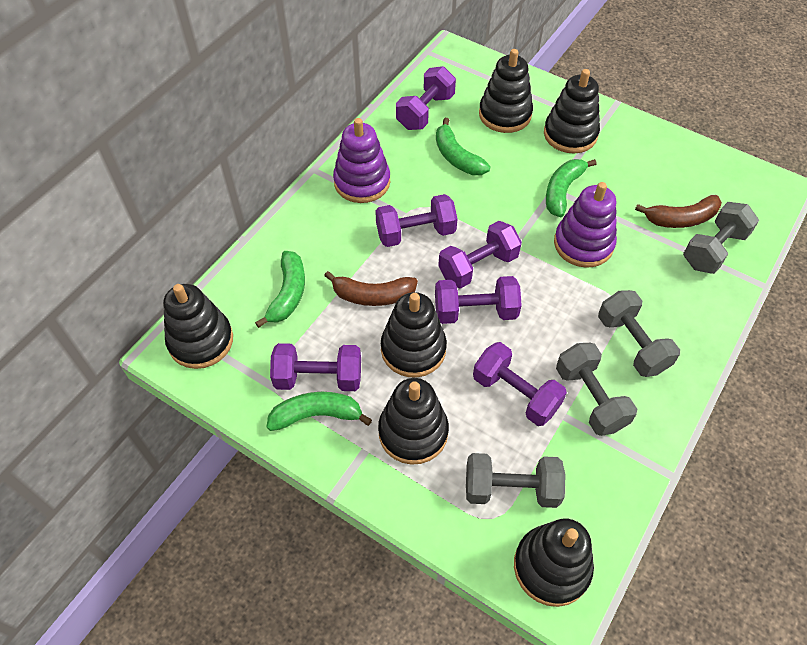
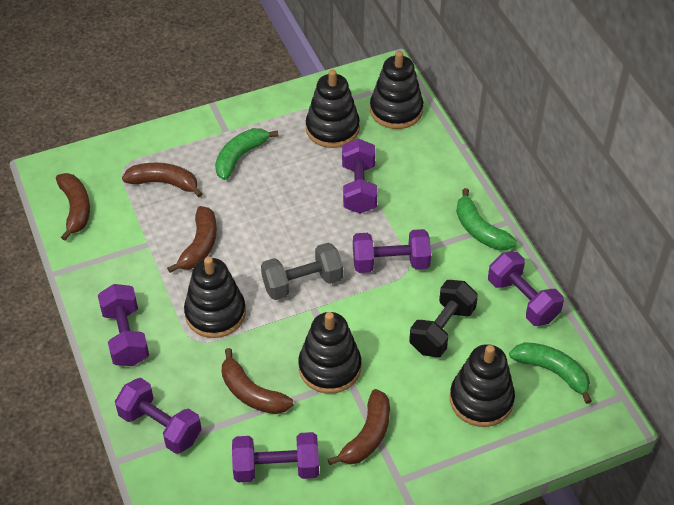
black dumbbell: none = 0 -> [409,280,478,357] = 1
black stacking toy: [163,284,233,369] [378,378,449,465] [381,292,447,378] [479,49,533,133] [514,519,594,607] [544,69,600,154] = 6 -> [184,257,246,338] [298,312,361,394] [306,70,360,148] [370,51,423,129] [450,344,515,427] = 5
brown banana: [324,271,418,306] [635,195,722,228] = 2 -> [56,173,90,241] [122,163,203,197] [167,206,217,273] [222,348,293,414] [328,389,390,465] = 5
green banana: [255,251,305,328] [266,392,372,431] [436,118,490,175] [546,159,597,217] = 4 -> [215,128,279,180] [456,188,517,251] [509,342,592,404] = 3
grey dumbbell: [466,453,566,508] [556,343,637,436] [598,290,680,377] [683,202,759,274] = 4 -> [261,242,343,300] = 1
purple stacking toy: [333,118,390,203] [554,182,617,268] = 2 -> none = 0

